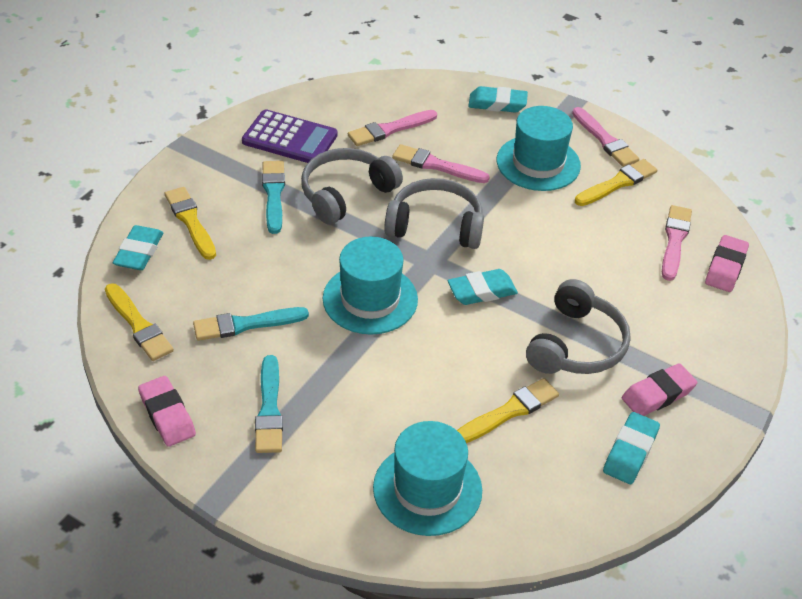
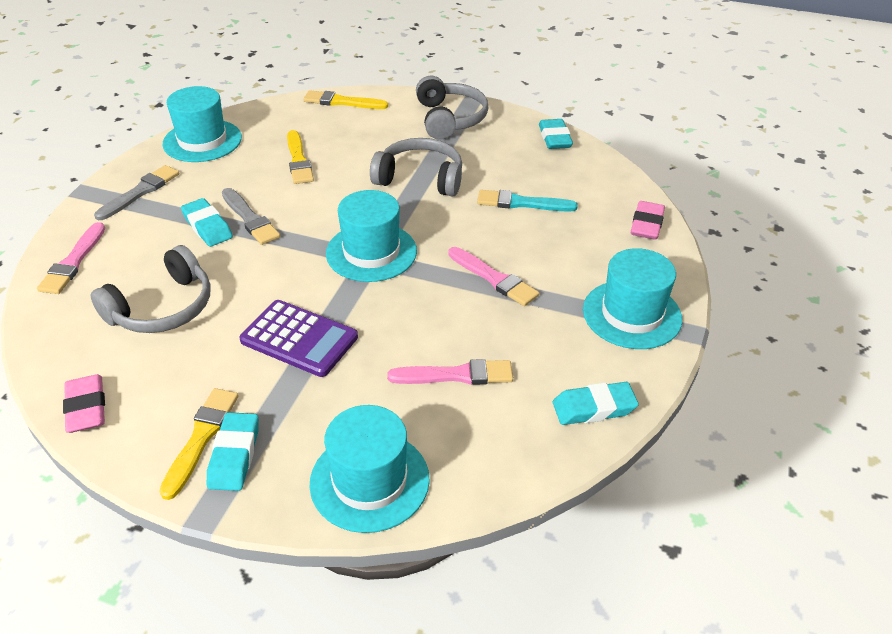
grey brush: none = 0 -> [94,165,179,220] [222,188,280,245] = 2
pink brush: [348,110,437,146] [392,144,490,183] [572,107,640,167] [662,205,692,281] = 4 -> [37,222,105,294] [387,359,513,385] [448,247,539,306] = 3
pink eraser: [138,376,196,447] [622,363,697,416] [705,235,749,292] = 3 -> [63,374,105,433] [631,201,665,240] = 2
turquoise brush: [193,307,309,341] [255,355,283,453] [262,161,285,234] = 3 -> [477,190,578,212] = 1
turquoise hat: [323,237,418,335] [373,421,482,536] [497,106,581,191] = 3 -> [163,86,242,162] [309,405,430,533] [326,190,417,282] [583,248,682,349] = 4
yellow brush: [105,283,174,361] [164,187,216,260] [457,378,559,443] [575,159,657,206] = 4 -> [159,388,239,500] [287,130,314,184] [303,90,388,109] = 3

